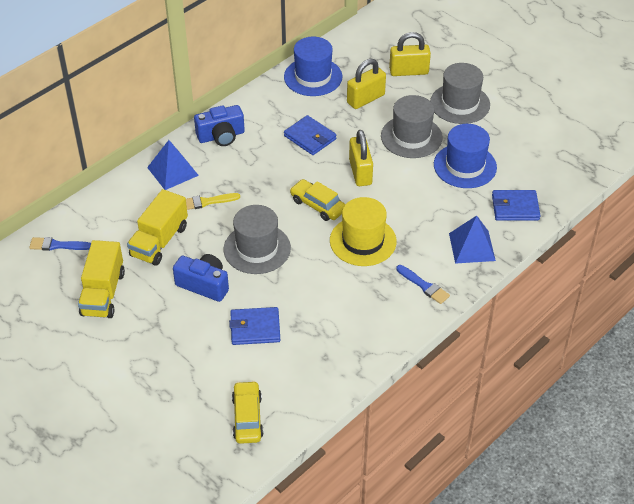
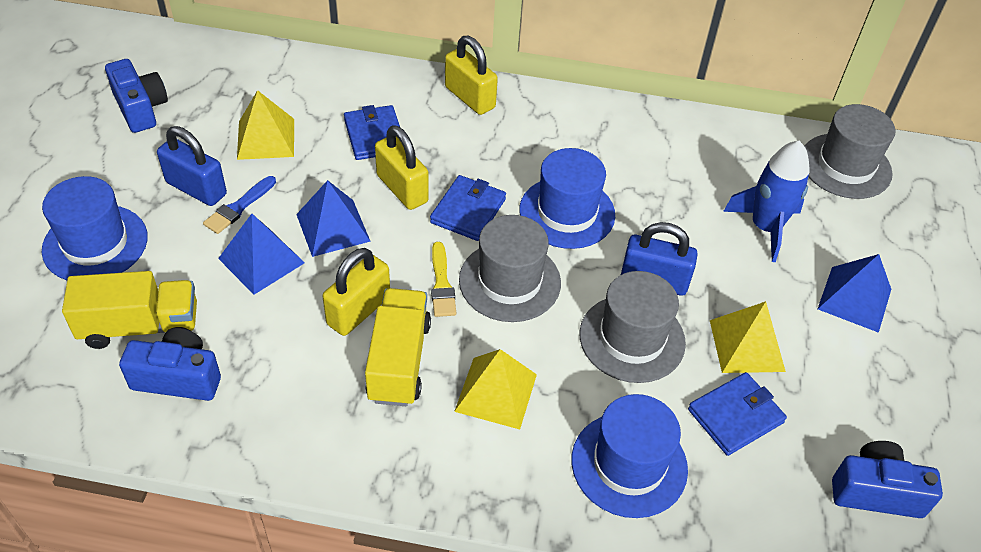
blue brush: [29,237,91,251] [396,265,450,304] = 2 -> [203,176,276,234] = 1
blue camera: [173,254,229,302] [194,105,245,146] = 2 -> [105,59,168,133] [119,328,221,401] [832,441,943,518] = 3
blue hat: [284,37,343,96] [434,124,497,188] = 2 -> [42,176,148,280] [519,148,615,249] [572,394,688,518] = 3
blue padlock: none = 0 -> [157,126,227,206] [621,222,698,296] = 2
blue pyramid: [147,140,199,190] [449,216,496,264] = 2 -> [218,214,305,295] [296,180,371,257] [818,254,891,333] = 3
blue rocket: none = 0 -> [723,140,810,262] = 1
yellow car: [232,381,264,444] [290,179,346,221] = 2 -> none = 0
yellow hat: [330,197,397,266] = 1 -> none = 0
yellow pyramid: none = 0 -> [237,90,294,160] [454,349,537,429] [710,301,786,373] = 3

